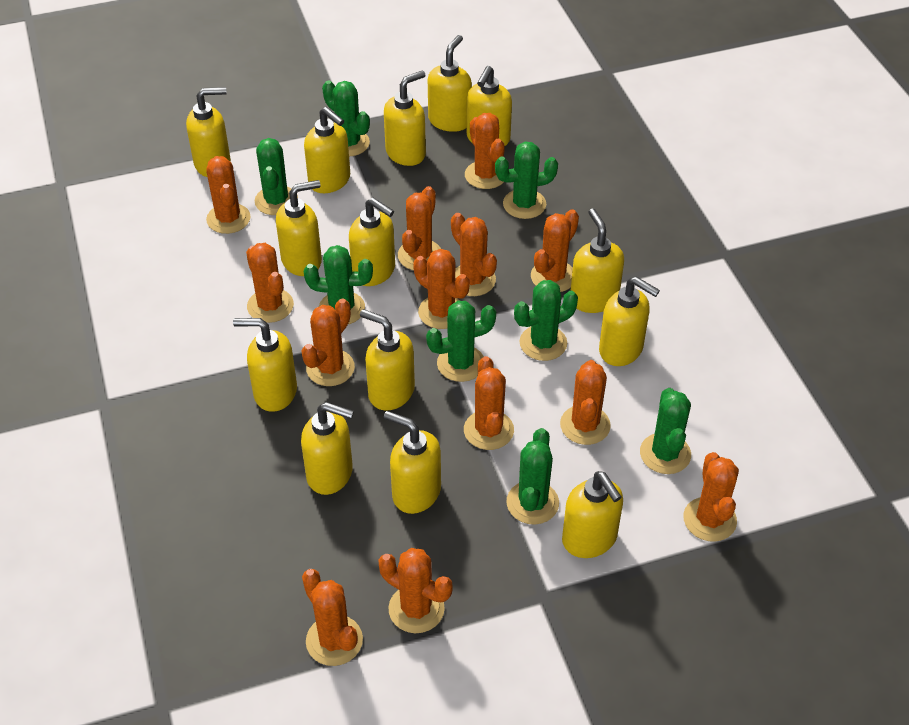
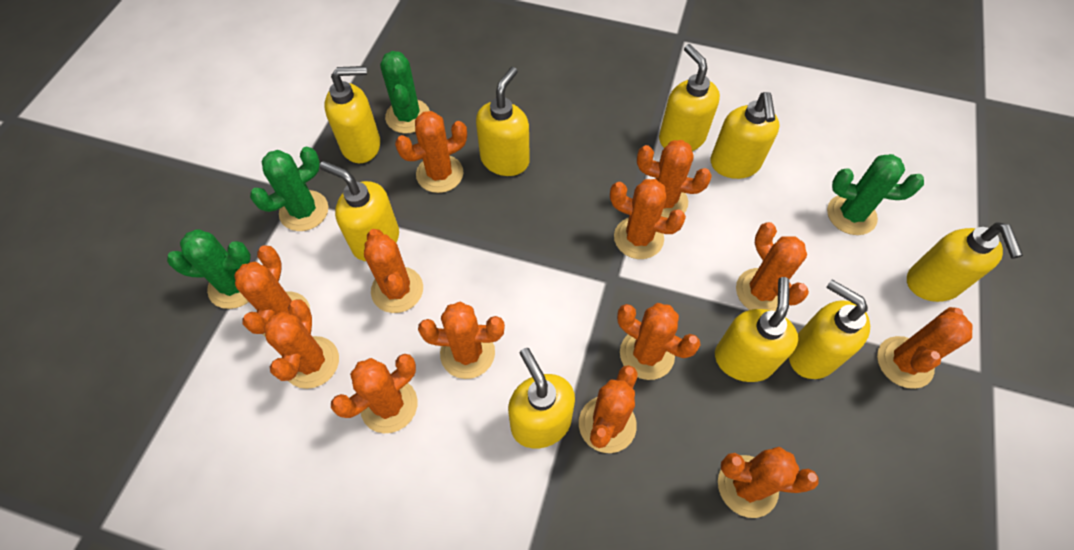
green cactus: [255,138,298,215] [304,245,373,324] [322,81,370,156] [426,301,496,382] [495,141,558,219] [507,428,559,525] [514,280,578,361] [640,388,691,474] = 8 -> [167,229,251,309] [250,147,328,231] [380,51,430,133] [827,154,924,235] = 4
yellow soap dispenser: [186,87,231,177] [233,318,297,412] [276,180,322,276] [301,402,354,495] [304,107,350,193] [349,198,395,286] [360,309,415,411] [384,71,426,166] [384,411,441,514] [428,35,472,132] [467,66,512,146] [562,471,623,558] [571,209,624,313] [599,276,660,366] = 14 -> [320,161,399,261] [324,66,380,163] [476,67,530,176] [508,348,575,448] [659,44,720,151] [710,92,780,179] [715,277,798,382] [789,280,870,379] [907,222,1023,302] = 9

